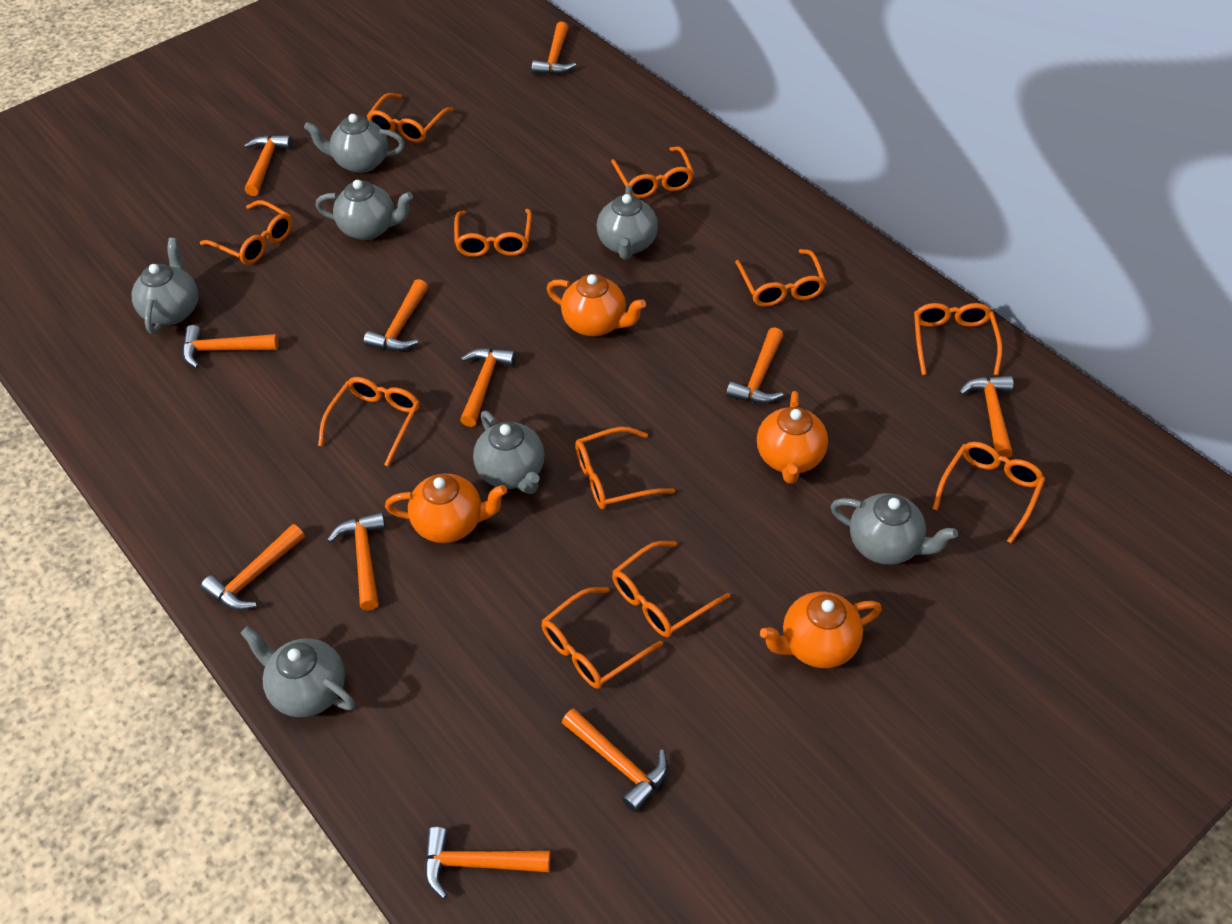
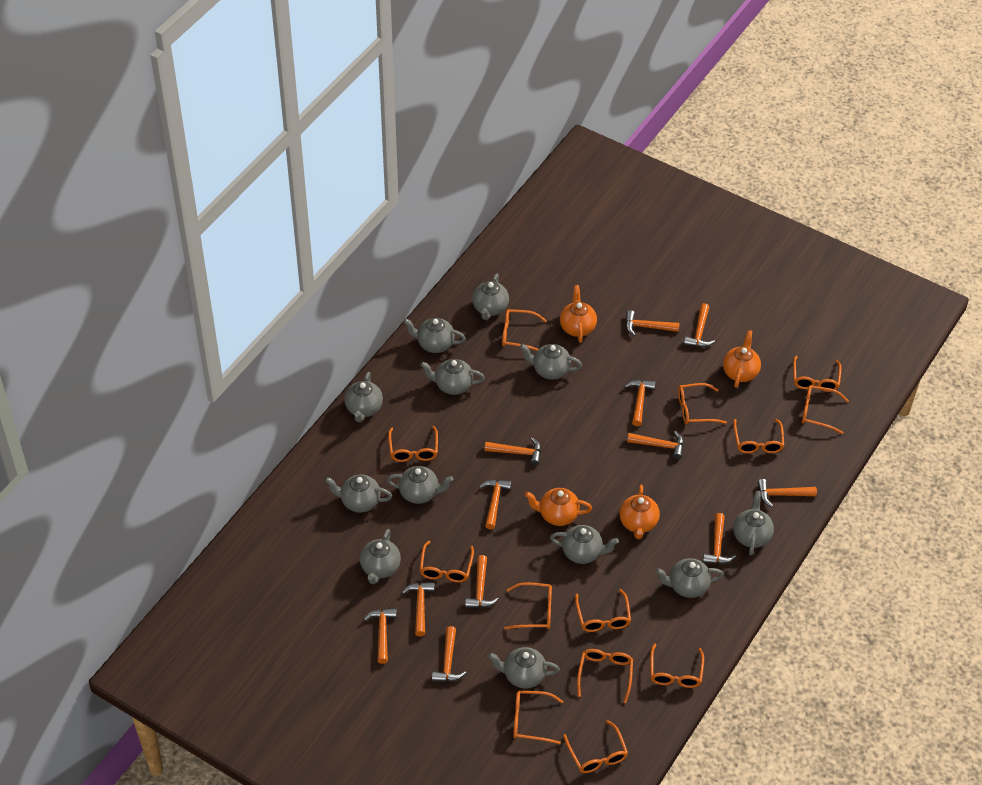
grey teapot: [132,238,198,334] [241,626,355,717] [304,114,405,173] [316,180,413,240] [473,411,544,494] [597,185,658,259] [831,493,958,565] = 7 -> [325,475,392,513] [344,372,383,422] [360,529,401,584] [387,466,453,504] [403,318,466,353] [420,359,485,395] [472,274,509,320] [488,647,560,688] [520,344,582,380] [550,525,619,564] [655,558,724,598] [733,491,774,556] = 12
orange glasses: [200,200,292,265] [318,377,420,466] [367,93,454,143] [454,209,532,257] [542,587,663,689] [575,427,675,509] [611,147,694,198] [612,541,730,637] [735,249,826,307] [914,303,1002,375] [933,442,1045,543] = 11 -> [388,426,438,462] [419,540,474,583] [502,309,547,351] [504,582,552,630] [513,691,563,744] [563,720,628,773] [575,589,631,632] [577,649,633,703] [650,643,704,688] [678,383,727,425] [733,419,784,454] [793,356,842,392] [802,385,849,434] = 13
orange hammer: [183,325,279,368] [201,524,305,610] [244,135,292,196] [327,512,386,611] [364,279,428,351] [424,827,550,899] [460,348,516,427] [532,22,576,75] [562,708,668,812] [726,327,784,404] [959,376,1013,458] = 11 -> [363,608,397,664] [402,582,435,636] [432,626,466,682] [465,555,499,608] [479,480,512,530] [485,437,541,466] [624,380,656,426] [626,310,679,336] [627,431,684,459] [684,303,715,347] [703,513,736,564] [758,479,817,507] = 12

